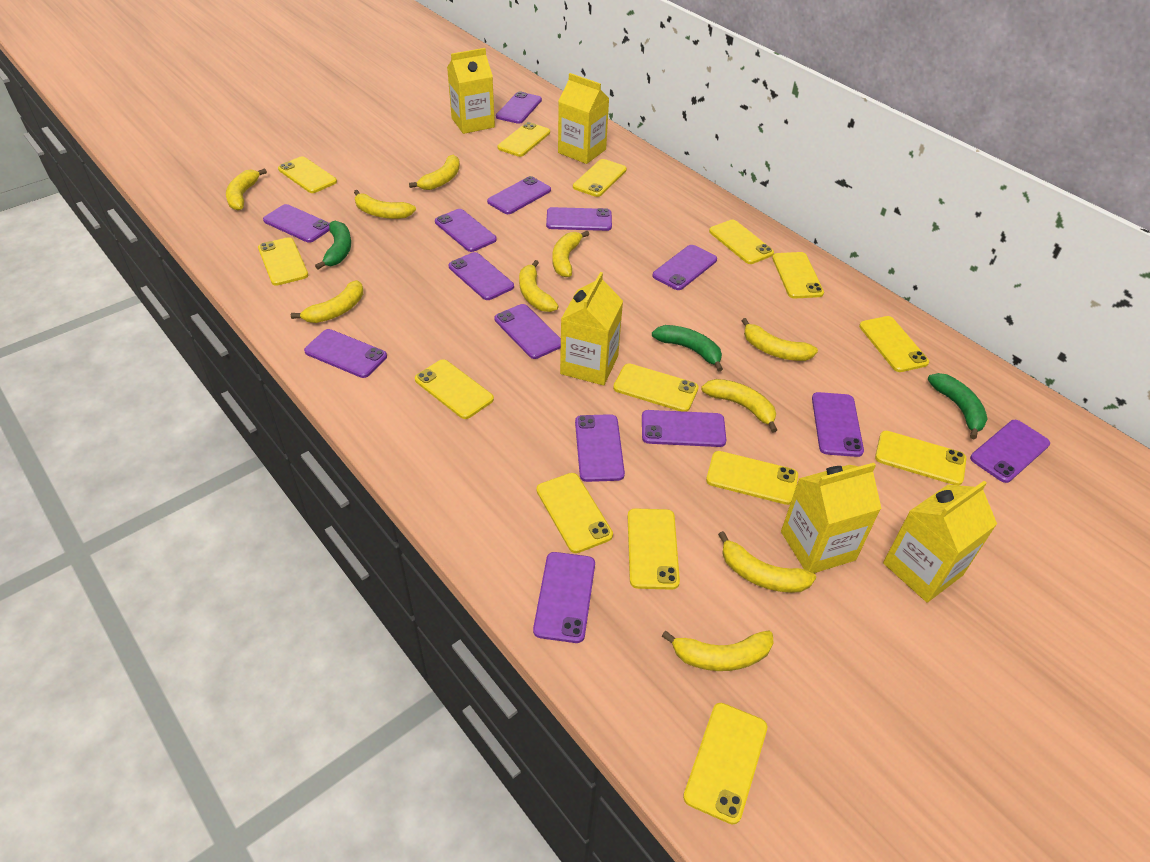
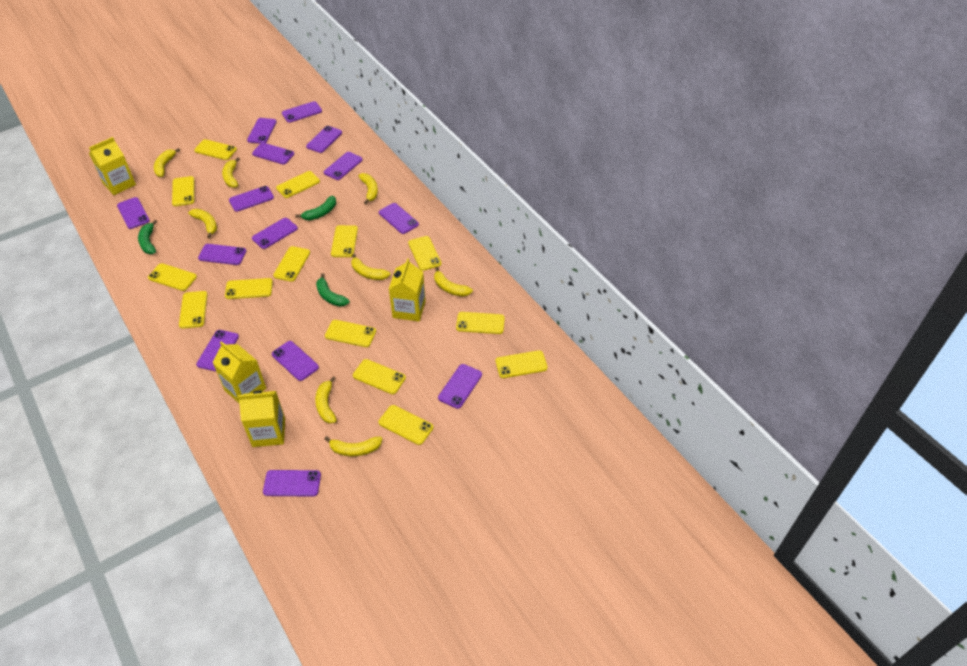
yellow banana: [226,168,267,211] [291,280,363,323] [354,190,416,219] [409,155,460,190] [519,260,559,312] [552,231,589,277] [662,630,774,671] [701,379,777,433] [718,531,816,593] [741,318,818,361] = 10 -> [154,148,180,177] [188,209,217,238] [222,157,240,188] [315,376,337,423] [325,436,382,456] [351,254,391,280] [358,173,378,204] [434,267,473,297] = 8
yellow carton: [447,48,495,134] [558,73,609,164] [560,272,623,385] [781,463,882,573] [883,481,997,603] = 5 -> [89,137,136,195] [212,341,266,403] [238,390,285,447] [389,258,426,321] = 4

